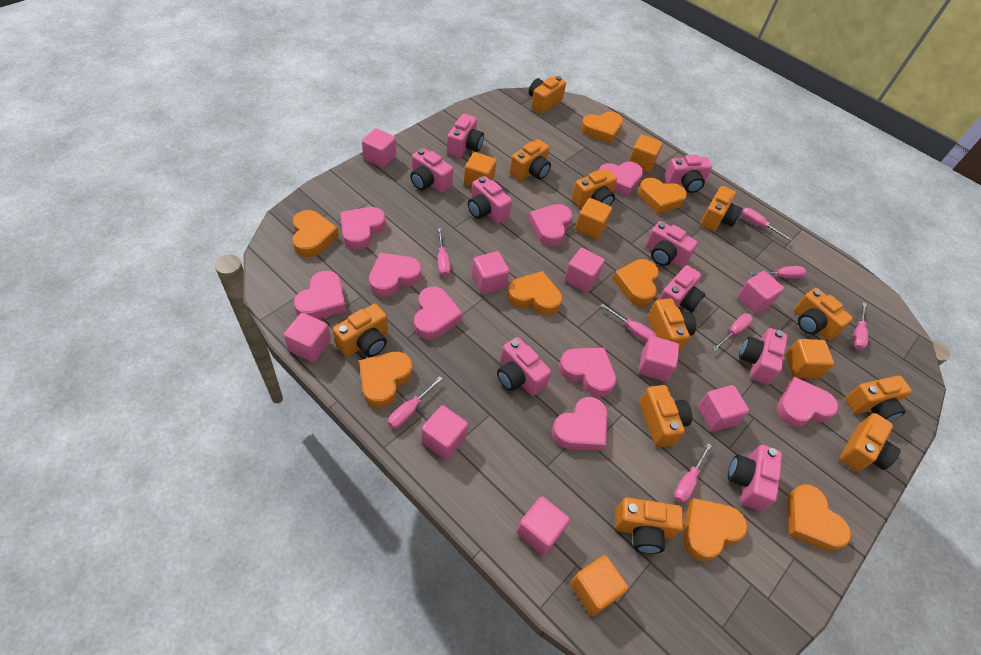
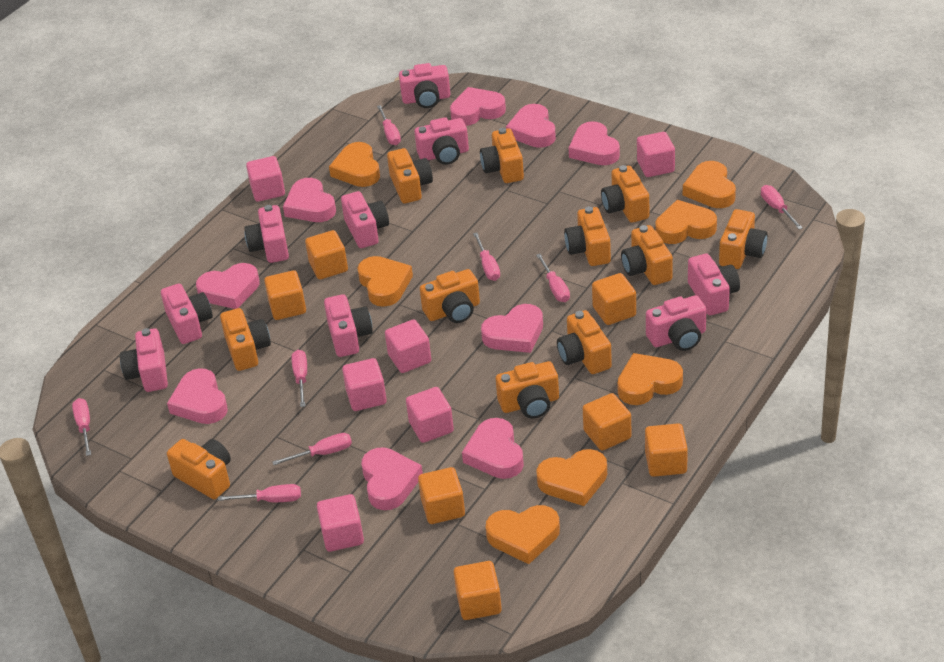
orange cube: [464,152,497,187] [570,556,628,616] [575,198,612,239] [629,135,662,172] [786,339,834,379] = 5 -> [264,270,306,320] [305,230,348,280] [418,467,465,524] [454,561,502,620] [583,393,631,451] [592,273,636,325] [645,423,688,477] = 7
orange heart: [292,210,339,257] [359,352,412,408] [507,271,562,316] [581,112,623,143] [613,259,659,306] [638,178,687,214] [683,498,748,562] [787,484,851,551] = 8 -> [329,142,380,187] [357,256,413,307] [486,505,560,564] [536,449,607,506] [618,353,683,405] [655,200,717,244] [683,161,736,208] = 7
pink cube: [284,313,331,362] [362,128,396,168] [421,405,468,460] [472,251,510,294] [516,496,570,555] [564,248,605,292] [639,336,680,382] [698,385,749,432] [737,271,784,314] = 9 -> [246,156,285,202] [317,494,364,552] [342,358,387,411] [385,319,431,373] [406,387,454,443] [637,132,675,177] = 6

